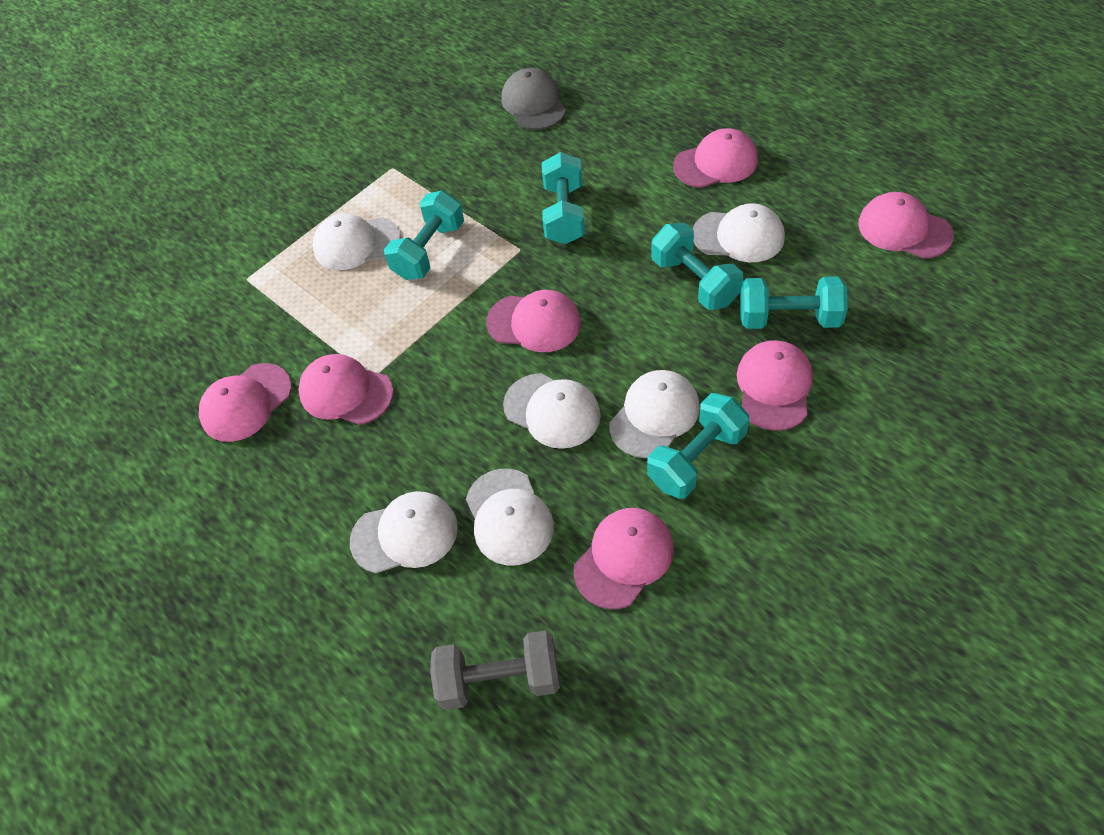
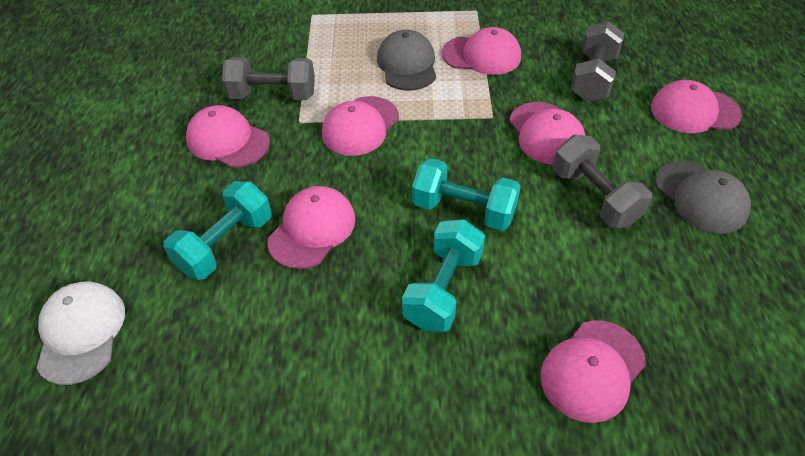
grey cap: [501,68,566,130] = 1 -> [377,30,436,91] [655,161,751,234] = 2
grey dumbbell: [430,630,560,710] = 1 -> [222,57,315,100] [553,135,652,228] [570,21,624,102] = 3
turquoise dumbbell: [384,190,464,280] [542,152,585,244] [647,393,749,499] [651,222,743,310] [740,276,848,329] = 5 -> [163,181,271,280] [402,219,485,332] [412,158,521,231] = 3
white cap: [312,213,401,270] [350,491,458,574] [466,469,554,566] [503,373,601,449] [609,370,700,458] [693,203,785,262] = 6 -> [36,282,125,385] = 1

